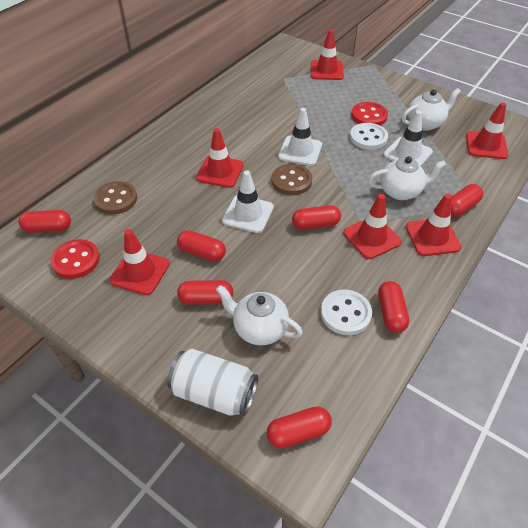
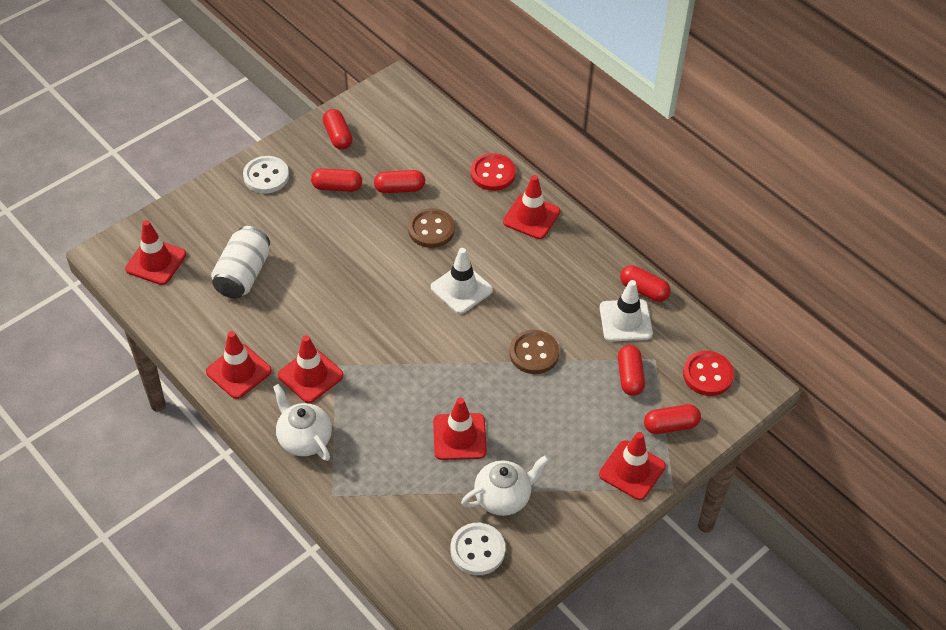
red capsule: [19,210,71,233] [177,230,226,261] [177,280,233,305] [266,406,332,449] [292,205,341,230] [378,281,409,333] [451,184,483,217] = 7 -> [311,168,362,192] [323,109,353,150] [374,170,425,193] [618,345,645,396] [620,265,671,302] [644,404,701,434] = 6
white teapot: [216,285,303,345] [368,156,446,200] [402,88,461,131] = 3 -> [273,384,332,461] [461,455,549,516] = 2
white traffic cone: [222,170,274,233] [278,108,322,166] [383,110,433,166] = 3 -> [431,248,493,314] [600,280,653,342] = 2

